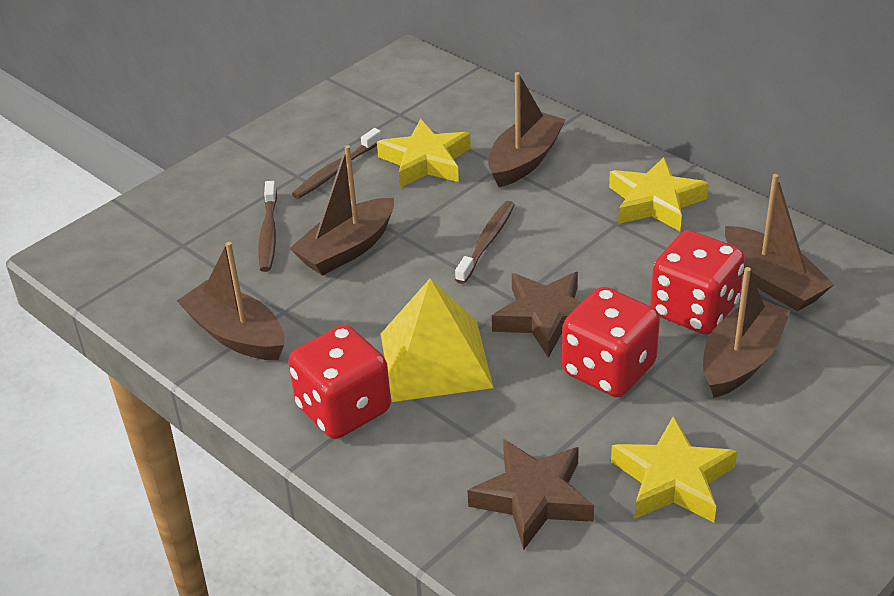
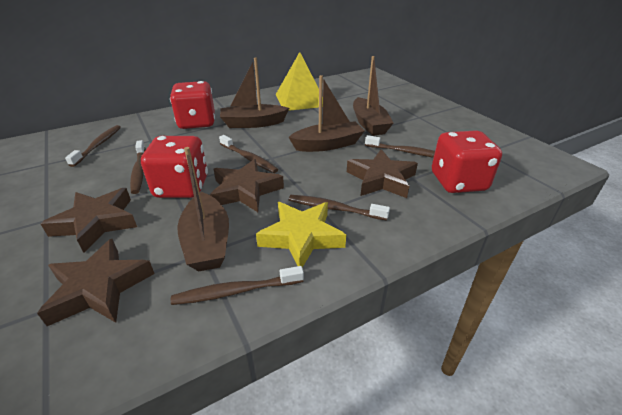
brown boat: [177,242,284,360] [290,145,394,276] [488,72,566,187] [703,267,791,398] [725,174,835,311] = 5 -> [177,147,229,271] [220,58,289,128] [288,75,364,152] [353,56,393,136] = 4
brown star: [467,439,594,550] [492,272,582,358] = 2 -> [37,239,155,326] [41,188,137,253] [210,159,284,212] [347,149,418,198] = 4
brown toothbrush: [258,181,277,272] [292,128,382,199] [455,201,515,284] = 3 -> [65,125,121,167] [130,140,146,194] [171,266,304,305] [219,135,278,173] [288,195,390,220] [365,135,435,158] = 6
yellow star: [377,119,471,187] [609,157,709,231] [611,416,737,523] = 3 -> [256,202,346,267] = 1

